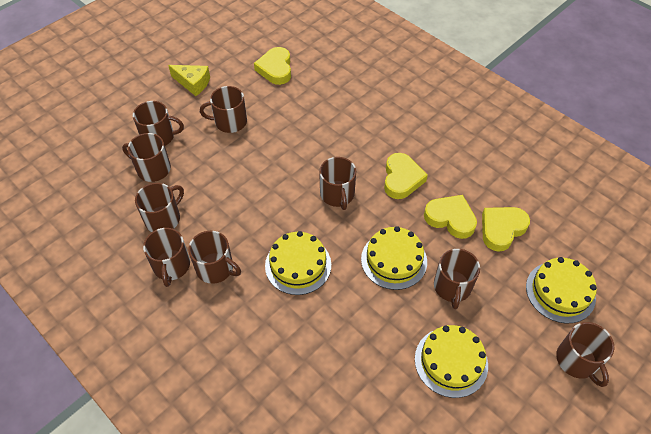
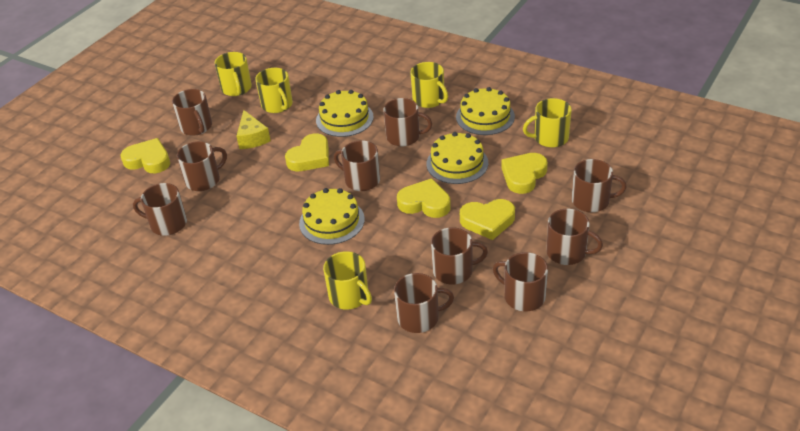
brown mug: [122,133,171,182] [133,101,184,146] [135,183,184,232] [143,228,190,287] [188,231,241,284] [200,86,247,133] [319,157,356,210] [434,249,480,309] [556,322,614,387] = 9 -> [133,183,187,236] [172,89,212,136] [177,141,227,191] [334,140,380,191] [383,98,432,146] [394,273,454,333] [431,227,488,285] [493,252,548,311] [546,209,603,265] [572,159,627,212] = 10
yellow heart: [254,47,291,85] [384,153,428,199] [424,195,477,239] [482,207,530,252] = 4 -> [121,138,170,173] [285,133,329,171] [397,178,451,218] [460,199,515,240] [501,153,548,194] = 5
yellow mug: none = 0 -> [215,52,252,96] [255,68,293,113] [323,251,372,310] [410,62,448,108] [523,98,572,147] = 5

